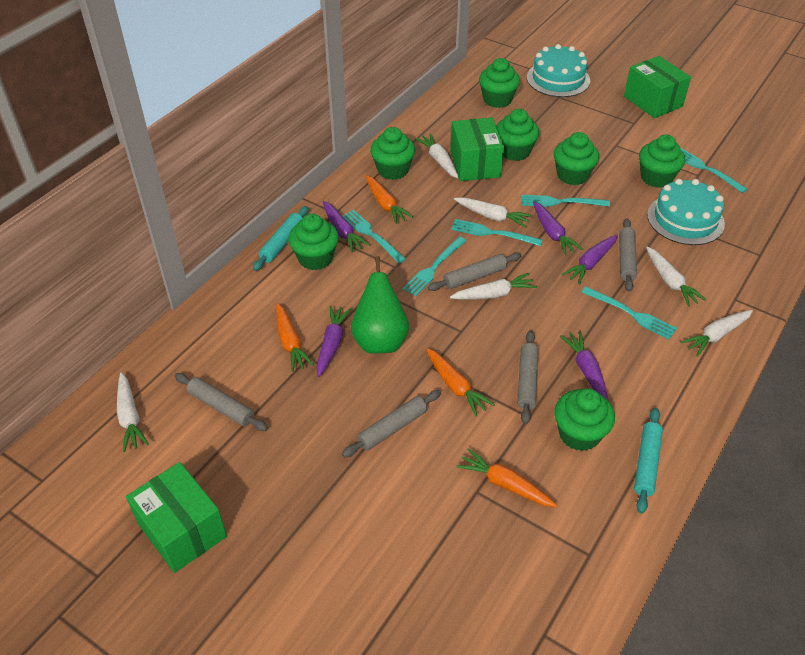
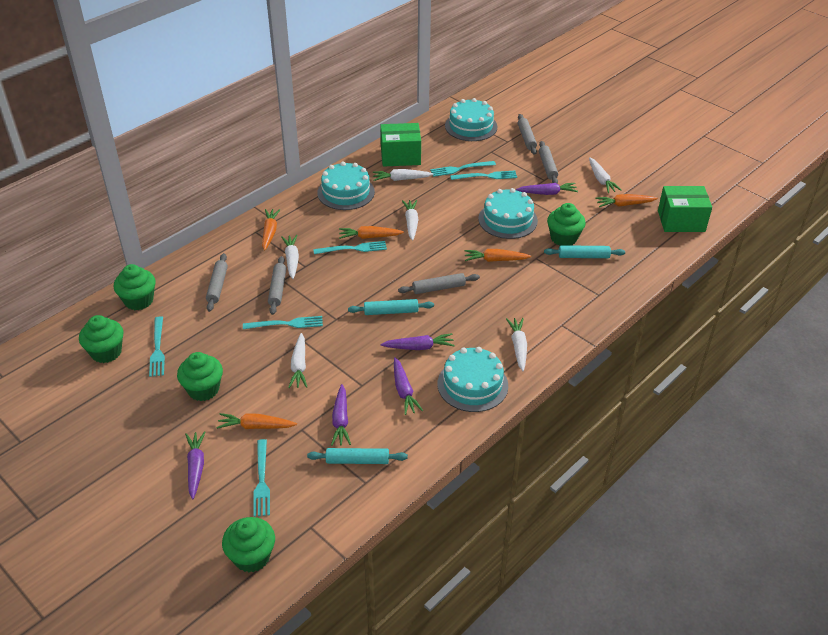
green box: [126,462,227,573] [450,118,504,181] [624,56,691,118] = 3 -> [380,123,421,167] [658,186,712,232] = 2
green cupcake: [289,214,339,270] [370,127,415,180] [479,58,520,108] [496,109,539,161] [554,132,599,185] [554,388,615,451] [639,135,685,188] = 7 -> [79,315,124,363] [114,264,156,310] [177,352,223,401] [222,517,275,572] [547,203,586,246] = 5
green pear: [351,256,409,353] = 1 -> none = 0
orange carrot: [276,303,314,372] [366,175,413,224] [426,348,495,416] [456,448,557,507] = 4 -> [216,413,297,429] [262,209,280,251] [339,226,404,239] [464,249,531,262] [595,194,658,207] = 5
turquoise cake: [527,44,590,97] [647,179,725,245] = 2 -> [317,161,375,210] [437,347,508,412] [445,98,498,141] [478,188,538,239] = 4
turquoise rolling pin: [253,206,309,271] [634,408,663,514] = 2 -> [307,448,408,464] [348,299,434,315] [544,245,625,258] = 3

